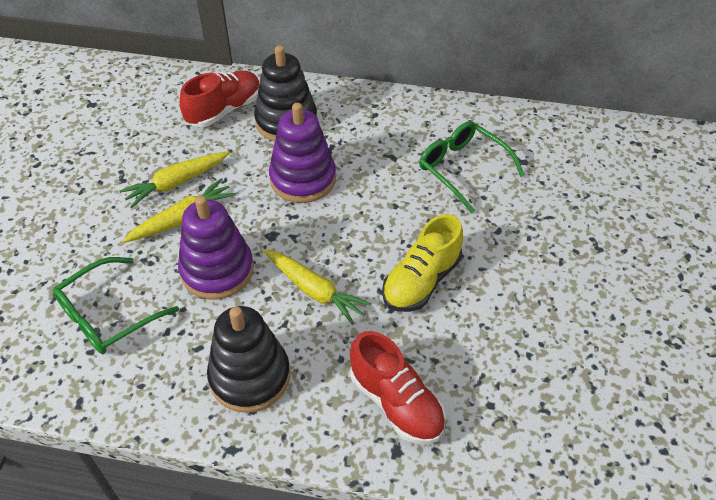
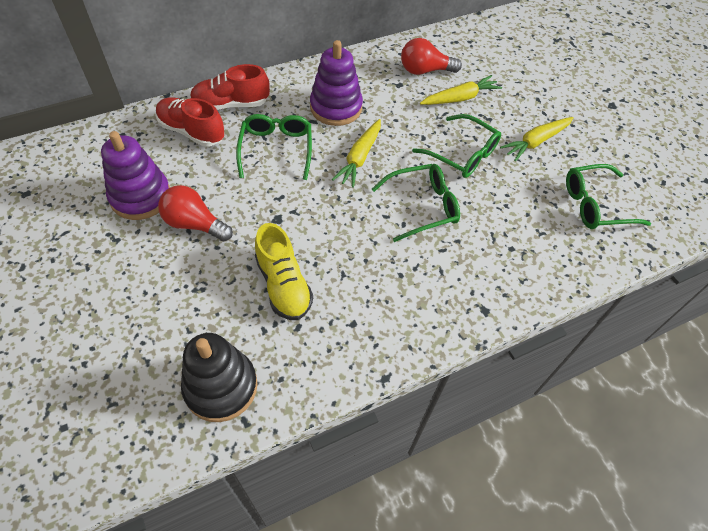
black stacking toy: [207,306,290,413] [254,45,317,141] = 2 -> [181,333,258,422] = 1
green glasses: [53,257,179,354] [419,121,525,213] = 2 -> [236,114,312,180] [372,164,460,242] [412,114,501,178] [566,164,651,229] = 4
red light bulb: none = 0 -> [158,185,233,241] [401,38,462,75] = 2

